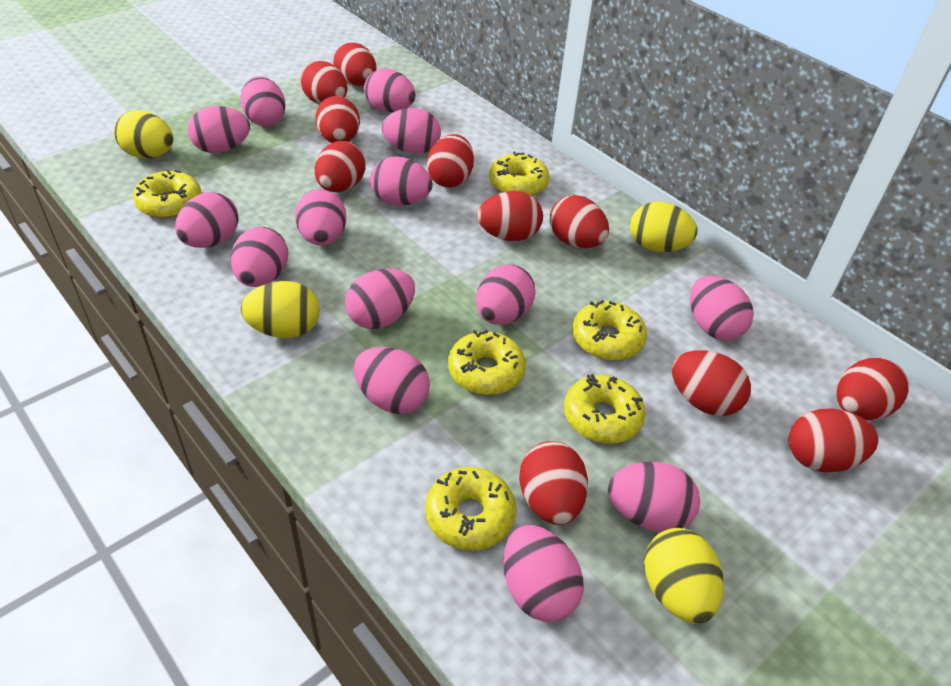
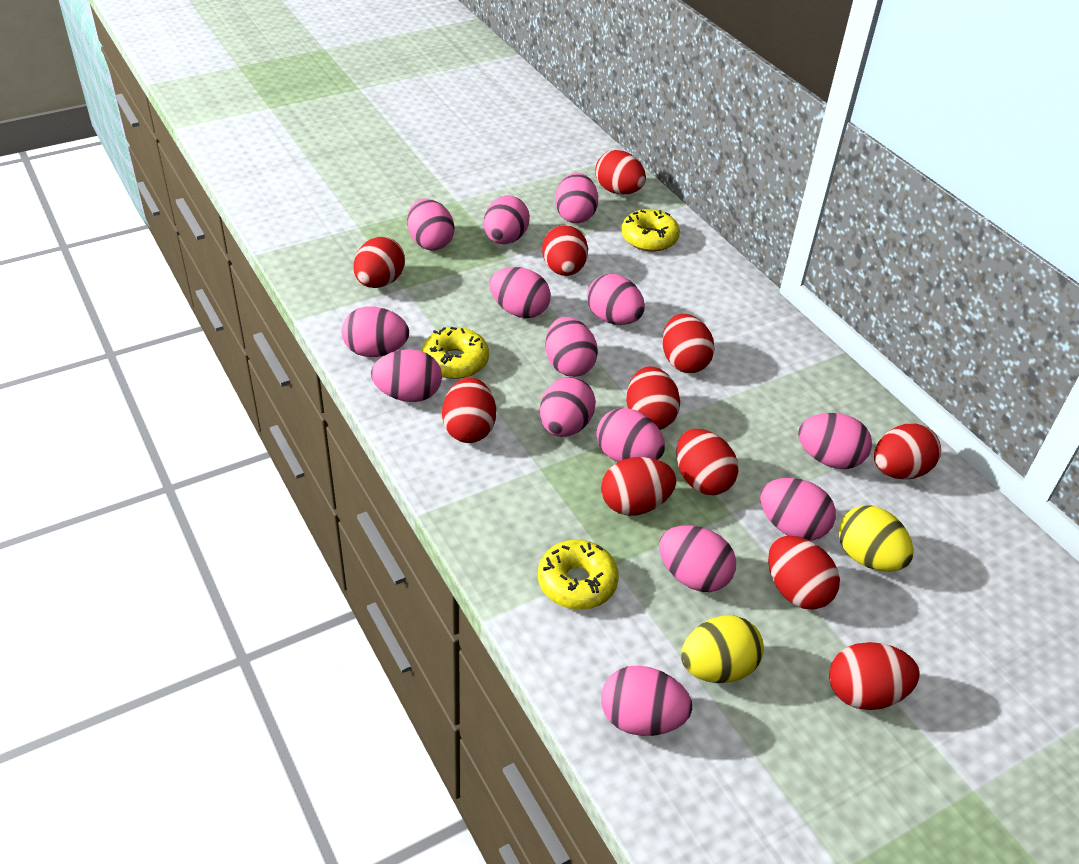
yellow donut: [133,170,202,219] [425,467,516,551] [448,330,526,395] [489,151,550,196] [564,374,646,444] [572,300,647,360] = 6 -> [422,327,489,379] [538,540,619,610] [621,209,680,252] = 3
yellow egg: [114,111,174,158] [240,281,320,338] [630,201,697,252] [644,528,724,623] = 4 -> [681,615,764,683] [838,505,914,572] = 2

